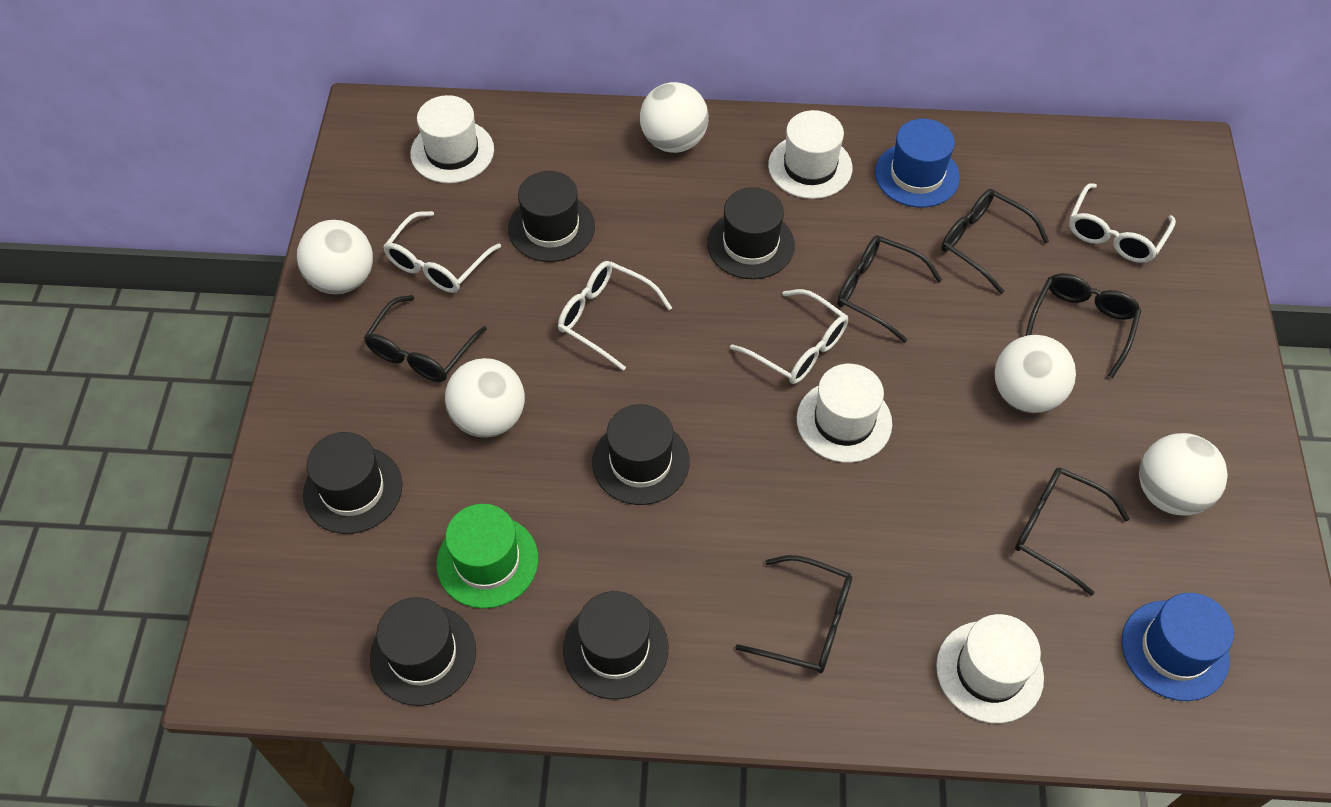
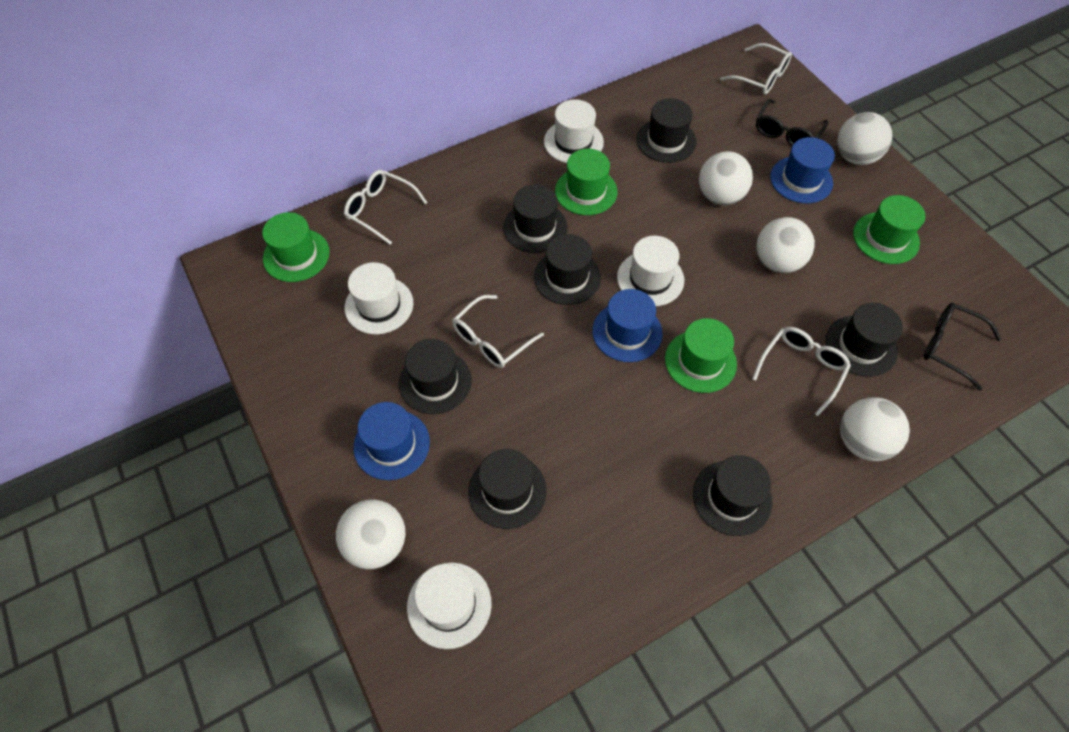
black glasses: [364,295,487,382] [735,555,852,673] [837,235,942,343] [941,189,1049,294] [1015,468,1130,596] [1026,273,1141,378] = 6 -> [756,99,828,146] [923,303,1001,391] = 2
black hat: [303,432,402,534] [370,597,476,706] [508,171,595,262] [563,591,669,699] [592,404,689,505] [707,187,795,279] = 6 -> [399,339,471,414] [468,449,547,529] [503,185,568,253] [534,234,601,305] [637,98,697,163] [693,455,772,536] [826,303,903,377] = 7
blue hat: [875,119,960,208] [1122,593,1234,701] = 2 -> [354,402,430,480] [592,289,663,362] [770,137,835,203] = 3
green hat: [437,504,538,609] = 1 -> [262,212,330,282] [555,149,618,215] [665,318,737,393] [853,195,925,264] = 4

